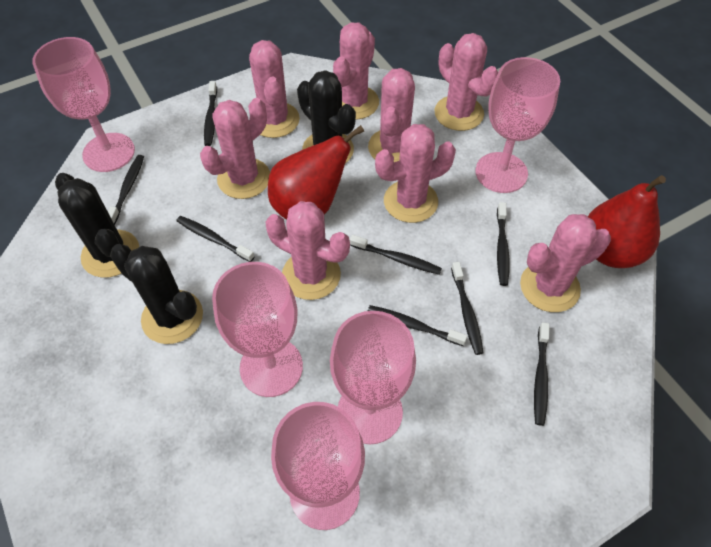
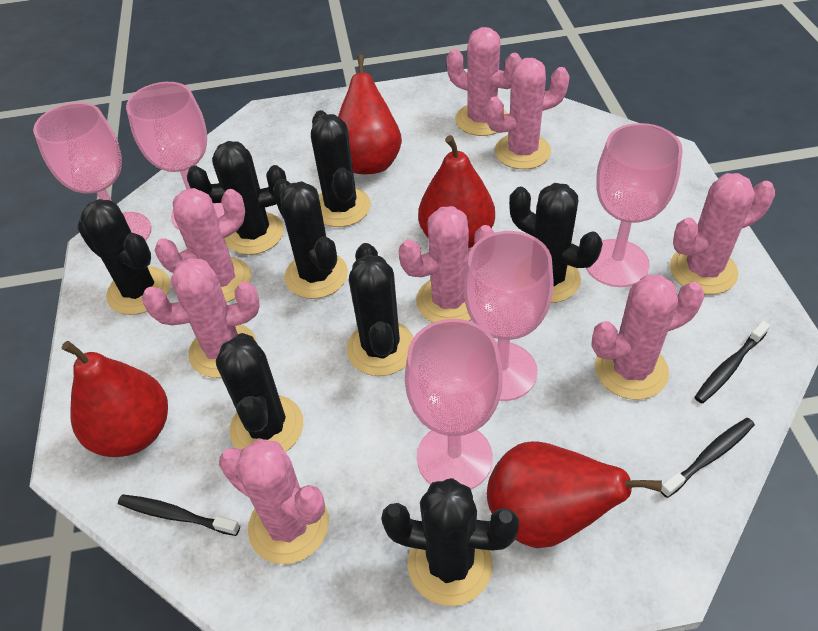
black cactus: [55,173,139,278] [110,244,203,344] [297,70,356,164] = 3 -> [77,199,171,315] [187,141,287,255] [216,333,303,452] [273,179,348,299] [311,110,371,227] [347,243,414,376] [381,478,519,606] [509,183,603,303] = 8
black toothbrush: [108,155,144,225] [176,216,255,262] [204,81,217,146] [350,235,442,275] [368,305,467,346] [451,262,484,355] [497,202,510,286] [534,322,550,426] = 8 -> [118,494,240,536] [661,418,755,498] [694,321,770,403] = 3
red pear: [268,125,364,219] [588,175,666,268] = 2 -> [62,341,168,457] [338,54,402,174] [418,135,495,249] [487,441,662,548] = 4

